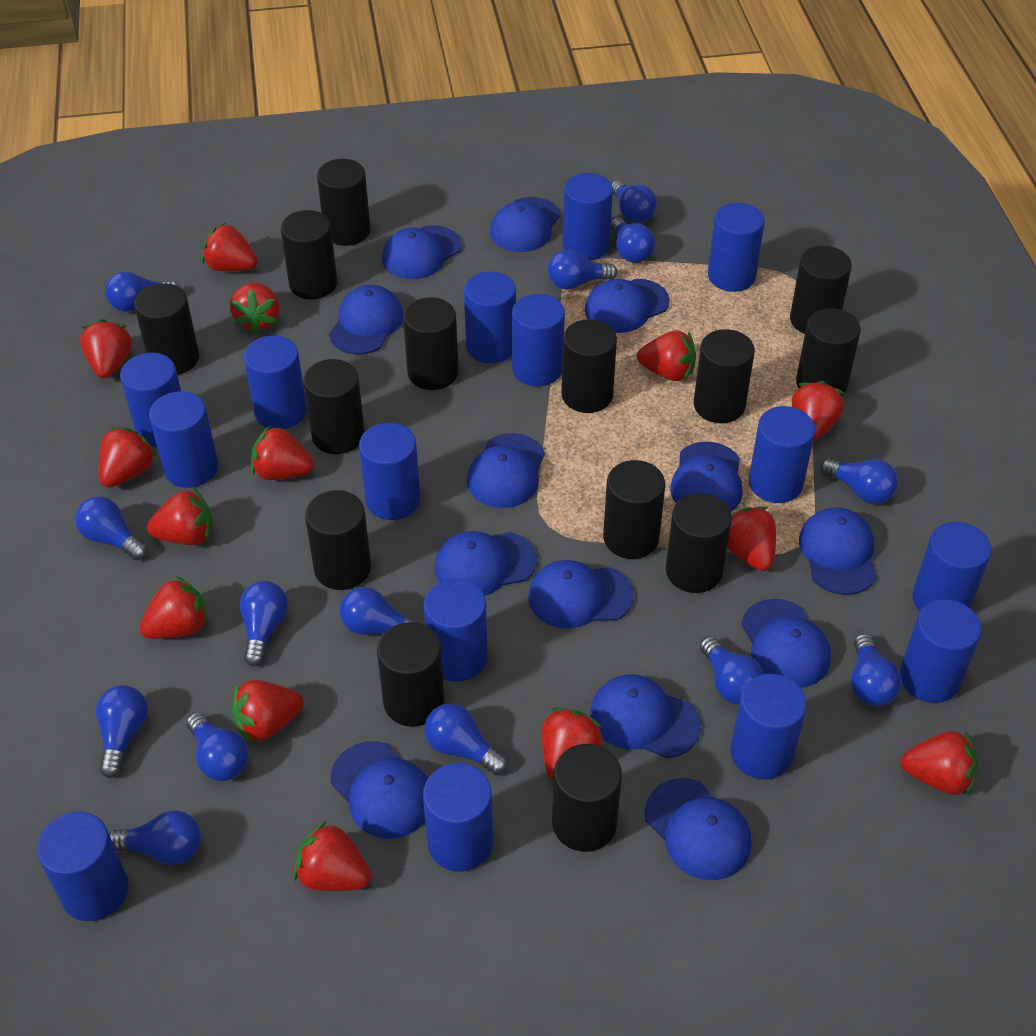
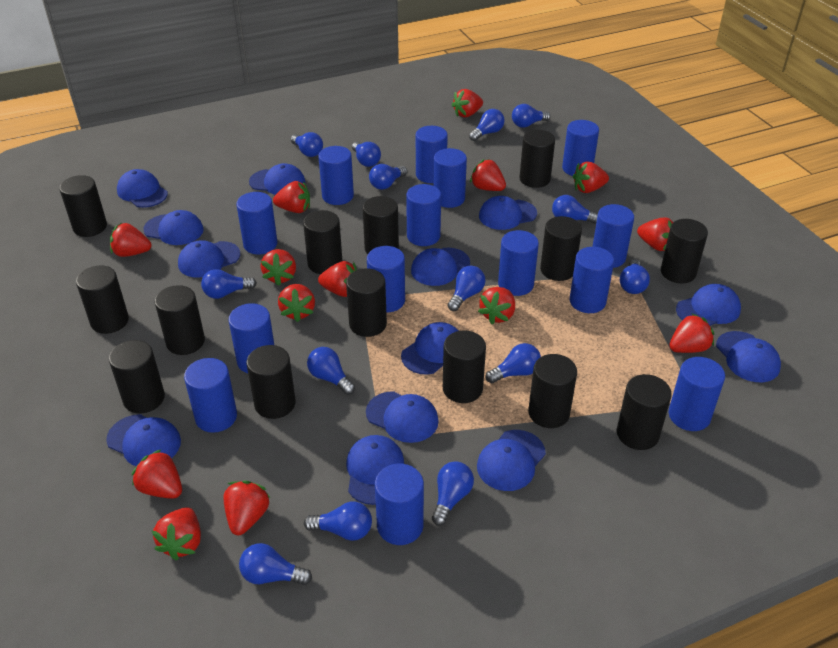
blue cylinder: [37,811,129,921] [120,353,181,447] [149,391,218,488] [244,336,307,429] [359,423,420,520] [423,763,493,872] [424,579,488,682] [464,272,516,363] [512,294,565,386] [563,173,613,260] [708,203,765,292] [730,674,807,779] [749,406,815,503] [900,599,982,703] [912,522,991,612] = 15 -> [184,358,237,433] [229,303,274,373] [236,192,277,255] [318,146,354,205] [367,246,405,313] [375,464,424,545] [406,184,441,246] [416,126,448,183] [433,148,467,208] [498,230,539,296] [562,120,599,176] [569,247,614,313] [592,204,634,268] [669,357,725,431] = 14

